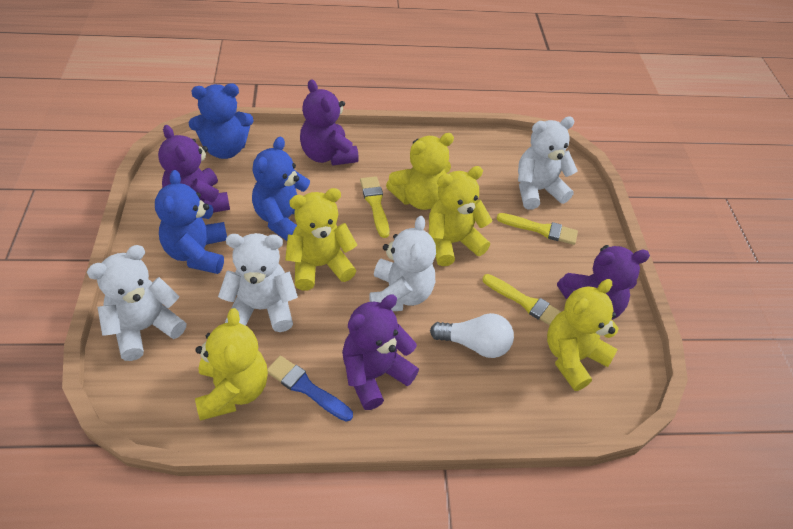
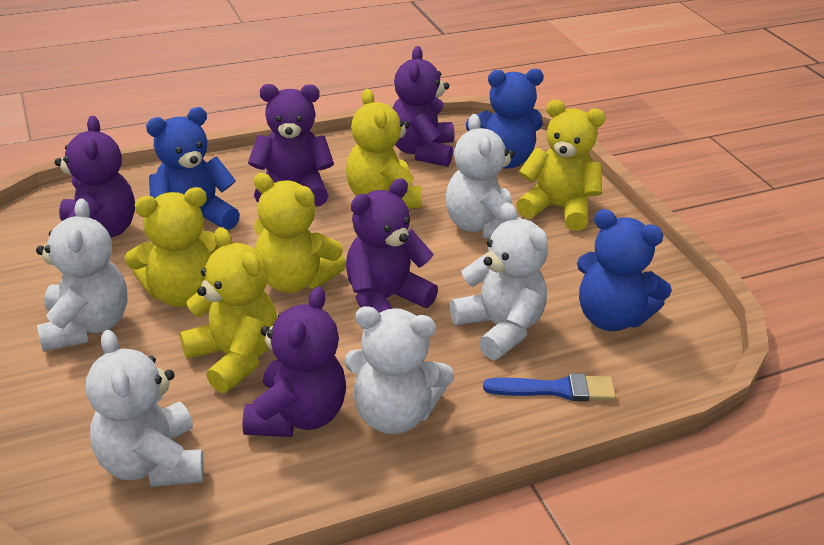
purple teddy bear: [158,125,230,213] [300,79,359,166] [342,294,419,410] [557,245,650,320] = 4 -> [55,116,135,237] [243,286,346,437] [248,84,334,207] [346,178,438,313] [392,46,454,167] = 5
white light bulb: [430,313,514,358] = 1 -> none = 0
white teddy bear: [87,245,187,361] [218,233,298,332] [369,216,436,311] [518,117,578,210] = 4 -> [36,199,127,352] [86,330,204,487] [344,306,454,434] [445,114,522,238] [450,203,548,360] = 5
yellow brush: [360,176,389,238] [483,274,561,325] [496,213,578,245] = 3 -> none = 0

